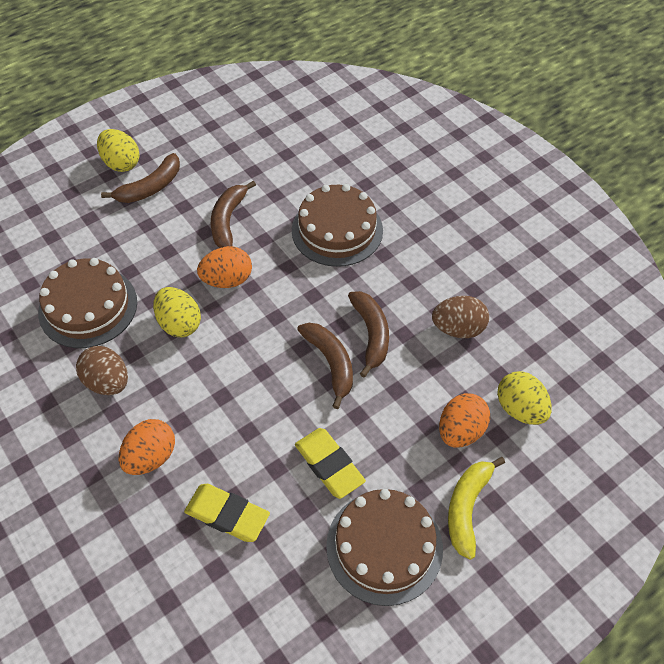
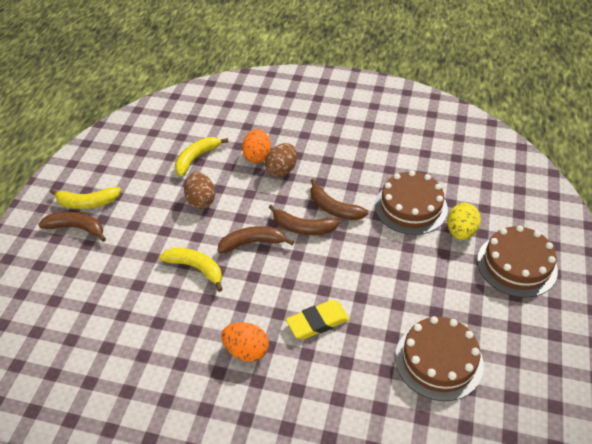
orange egg: [119,419,175,475] [197,246,252,288] [439,393,490,448] = 3 -> [221,322,269,362] [242,129,271,164] = 2
yellow banana: [448,457,505,560] = 1 -> [50,187,121,209] [159,248,223,292] [175,137,228,176] = 3
yellow egg: [97,129,139,172] [153,287,201,337] [497,371,552,425] = 3 -> [447,203,481,240] = 1
yellow eraser: [184,484,270,542] [295,428,366,499] = 2 -> [286,300,349,340] = 1

